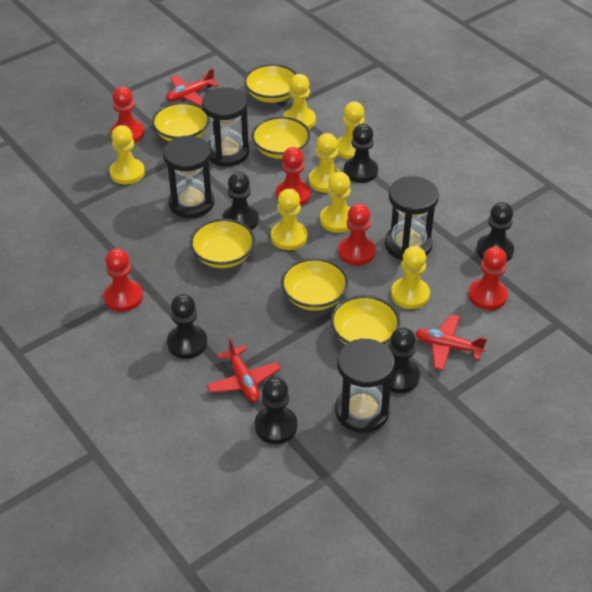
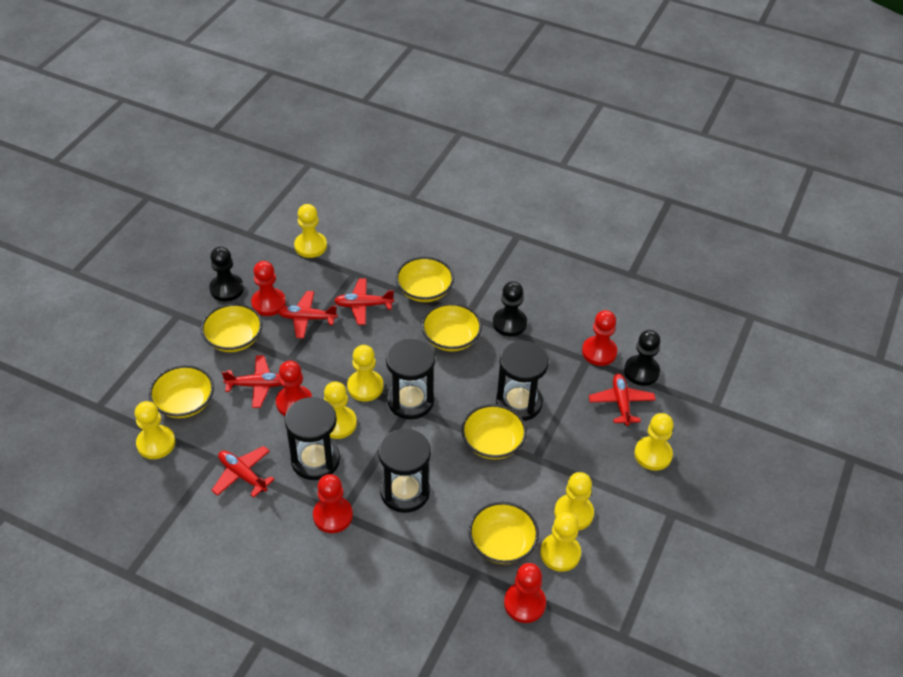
black pawn: [167,294,207,359] [222,172,259,230] [255,377,297,444] [344,124,378,183] [382,327,420,393] [476,202,514,262] = 6 -> [209,246,244,301] [493,281,527,337] [624,330,660,386] = 3
red plane: [166,68,218,107] [207,337,281,402] [415,314,487,370] = 3 -> [211,446,275,498] [222,355,281,408] [277,291,338,338] [334,278,394,325] [589,373,656,426] = 5

